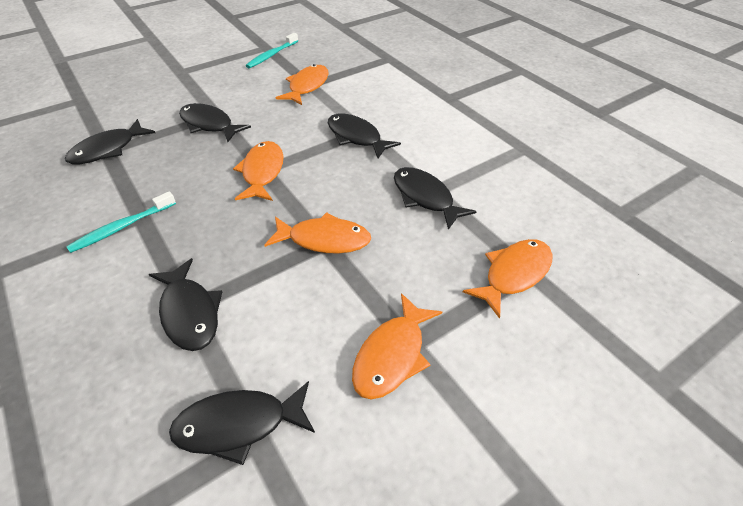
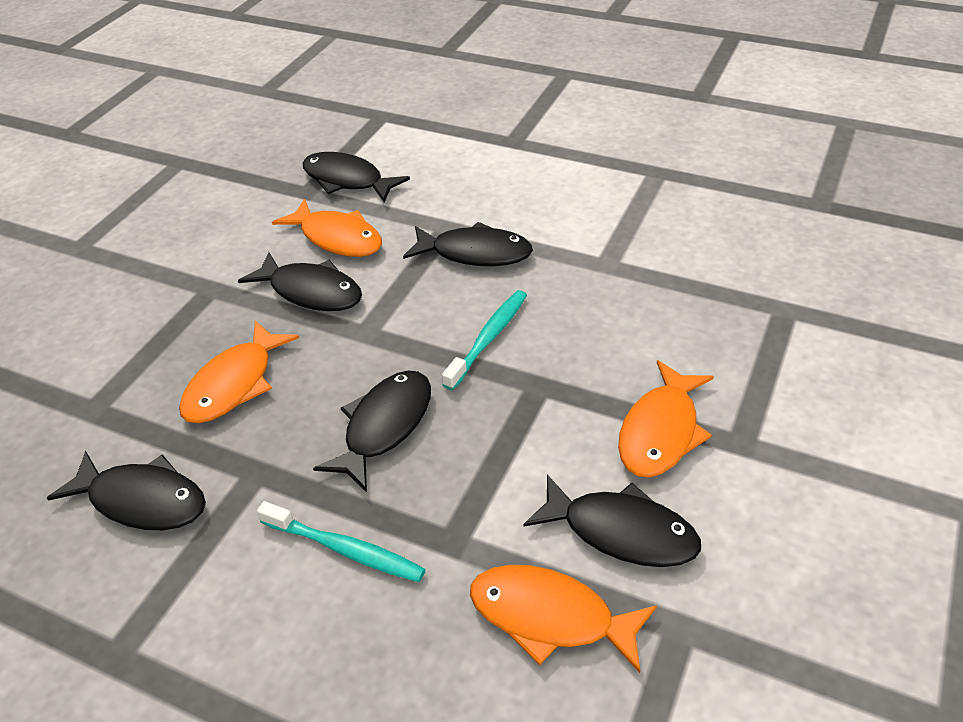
orange fish: [233,141,284,201] [265,212,371,254] [276,64,329,105] [352,293,442,400] [463,239,553,319] = 5 -> [179,321,299,423] [272,198,382,257] [470,565,657,673] [618,360,714,478] = 4

